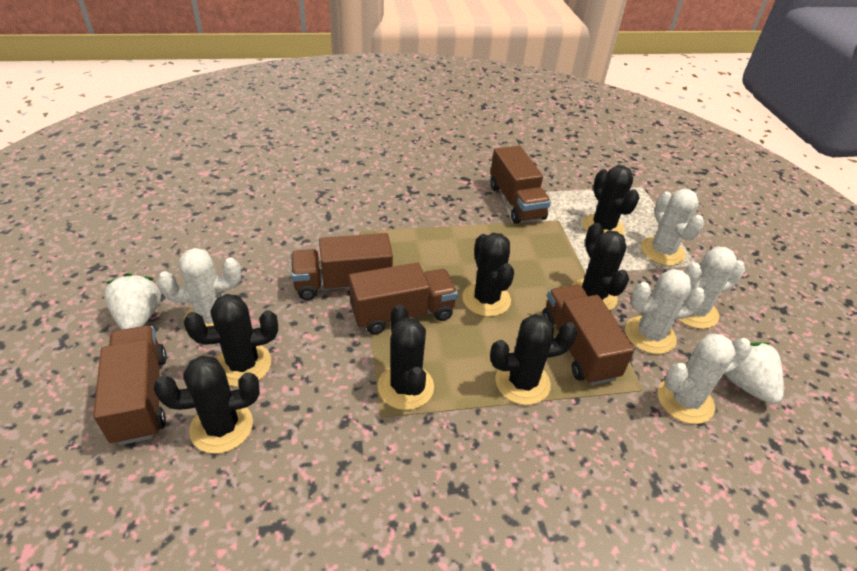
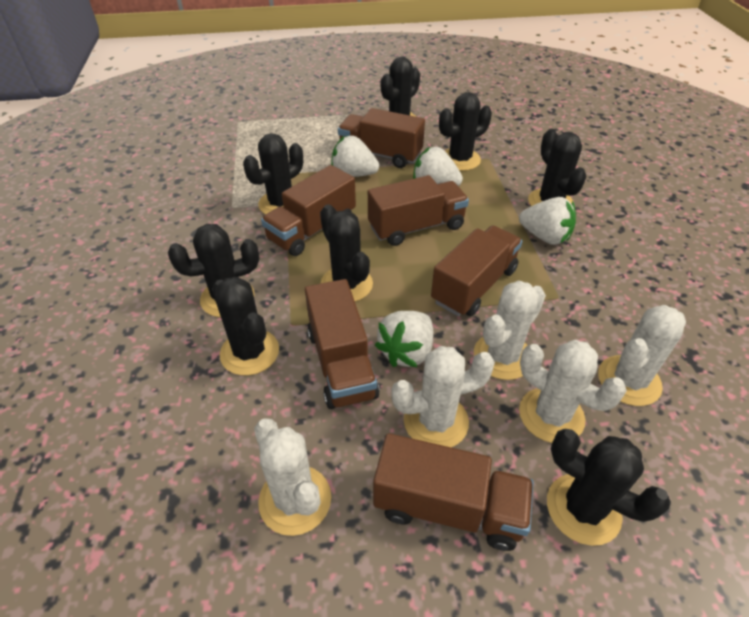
black cactus: [154,356,260,454] [184,294,278,387] [378,304,434,410] [462,233,514,317] [490,314,578,405] [571,222,629,311] [583,165,640,235] = 7 -> [168,224,259,317] [212,277,279,375] [243,133,303,214] [320,204,373,302] [381,57,420,117] [439,92,492,171] [528,129,587,206] [547,429,671,546] = 8
brown truck: [93,326,167,445] [291,233,393,300] [349,263,458,334] [490,146,551,224] [542,285,635,385] = 5 -> [261,165,356,256] [305,279,379,409] [338,108,425,168] [368,175,469,246] [373,433,534,551] [431,226,522,316] = 6
white strawberry: [104,273,161,330] [725,342,784,404] = 2 -> [331,136,379,177] [375,311,433,367] [413,147,463,186] [519,197,576,245] = 4

